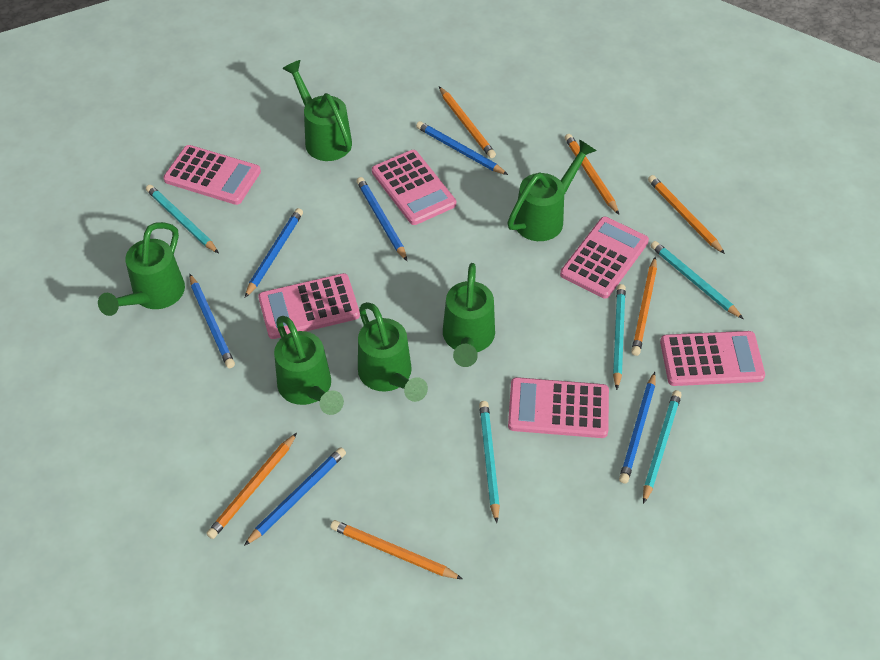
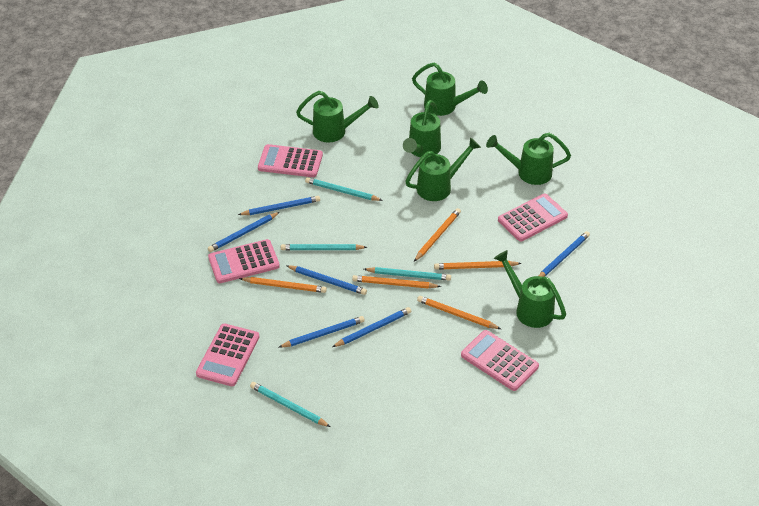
orange pencil: [206,433,297,539] [330,520,462,579] [439,87,496,158] [565,134,619,215] [631,256,657,356] [648,175,725,254] = 6 -> [239,277,327,293] [352,275,441,289] [414,208,461,262] [417,296,501,329] [434,261,522,270] = 5
pink calculator: [163,145,261,205] [258,273,360,339] [372,150,456,225] [508,377,609,438] [560,217,649,299] [660,331,765,386] = 6 -> [196,323,259,386] [208,239,280,283] [258,144,323,177] [461,330,539,391] [498,194,568,241] = 5
turquoise pencil: [146,185,219,253] [479,401,500,523] [613,284,626,390] [643,390,682,504] [650,241,743,319] = 5 -> [250,382,331,427] [281,244,367,250] [305,177,383,201] [364,267,451,281] = 4

